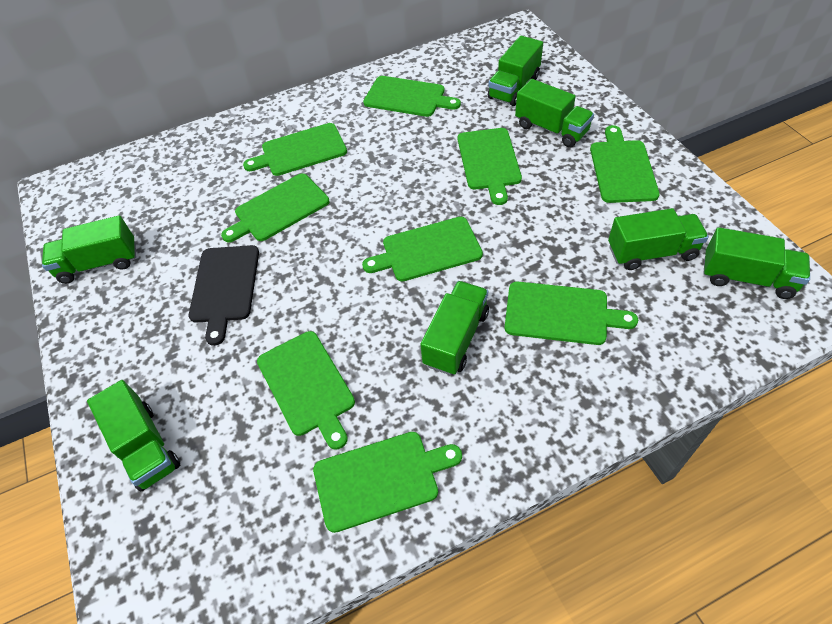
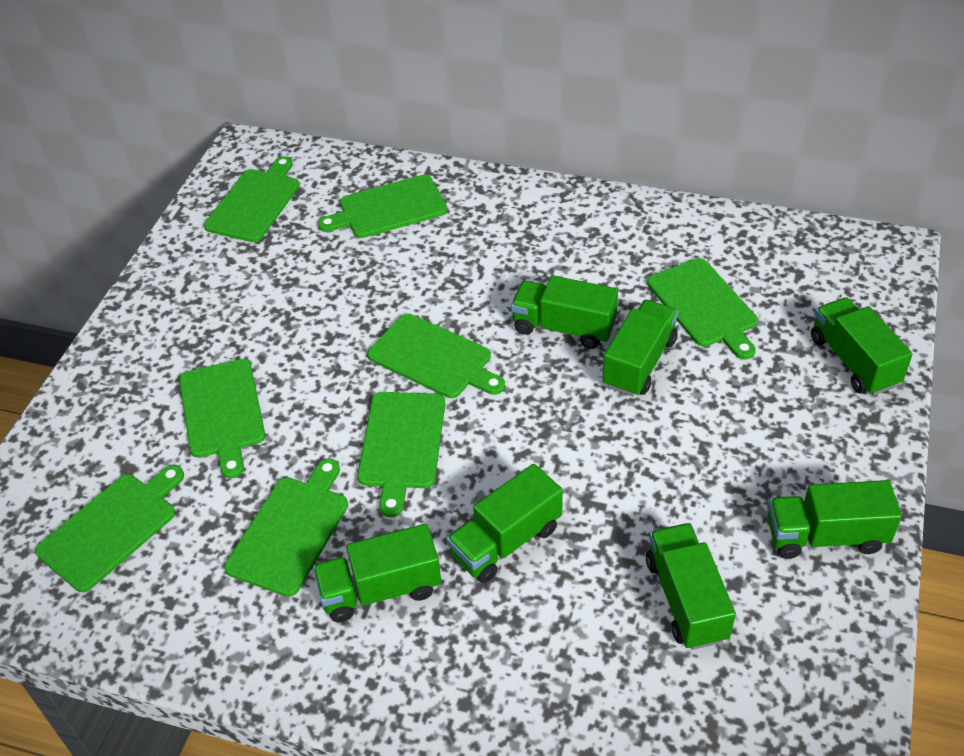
black cutting board: [189,245,259,346] = 1 -> none = 0
green cutting board: [221,173,329,242] [243,123,347,176] [257,331,355,449] [313,432,462,533] [362,217,483,281] [363,76,461,117] [458,128,522,205] [504,282,638,345] [590,125,660,203] = 9 -> [35,465,184,592] [179,359,265,478] [204,156,299,242] [224,458,348,597] [318,175,448,238] [357,392,445,517] [367,313,505,398] [647,258,758,360] = 8

